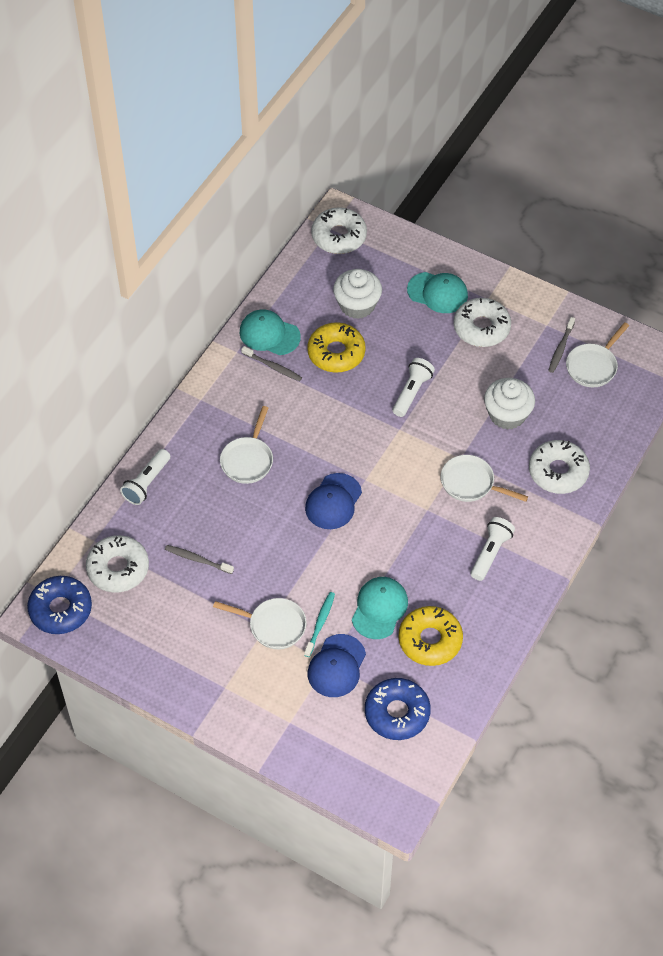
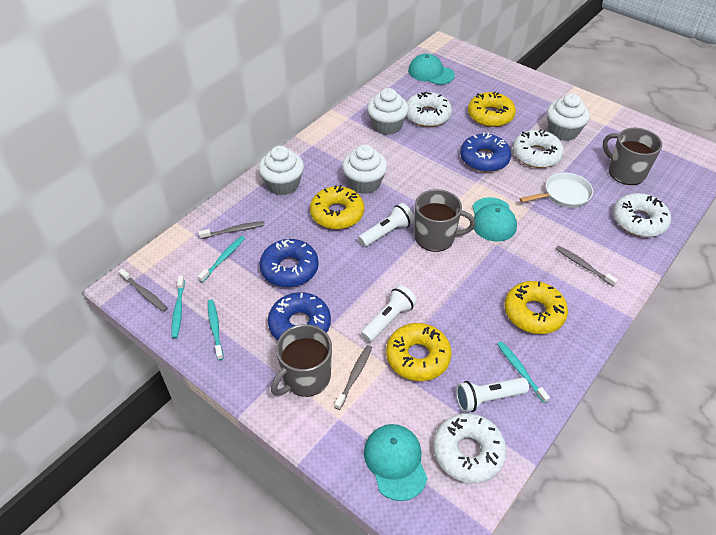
blue cap: [305,473,362,529] [308,634,366,697] = 2 -> none = 0
blue donut: [27,576,92,634] [365,678,431,740] = 2 -> [260,239,319,287] [268,292,331,340] [460,132,511,172] = 3
grey mug: none = 0 -> [271,324,332,397] [414,189,475,252] [603,128,662,185] = 3
grey toothbrush: [165,545,234,574] [241,346,302,381] [548,317,575,373] = 3 -> [118,269,168,312] [198,221,265,239] [335,345,372,410] [556,246,618,287] = 4
turquoise toothbrush: [304,592,335,657] = 1 -> [172,276,185,338] [198,236,245,283] [208,300,224,360] [497,341,550,403] = 4
white cupcake: [333,269,382,319] [484,378,535,430] = 2 -> [259,146,304,195] [342,145,387,194] [367,88,409,135] [547,94,590,141] = 4
white pan: [213,598,307,649] [220,406,273,484] [441,455,528,502] [566,322,629,387] = 4 -> [520,172,593,208] = 1
yellow donut: [307,322,366,372] [399,606,463,666] = 2 -> [310,185,364,229] [386,323,452,381] [468,91,516,127] [504,281,568,334] = 4

